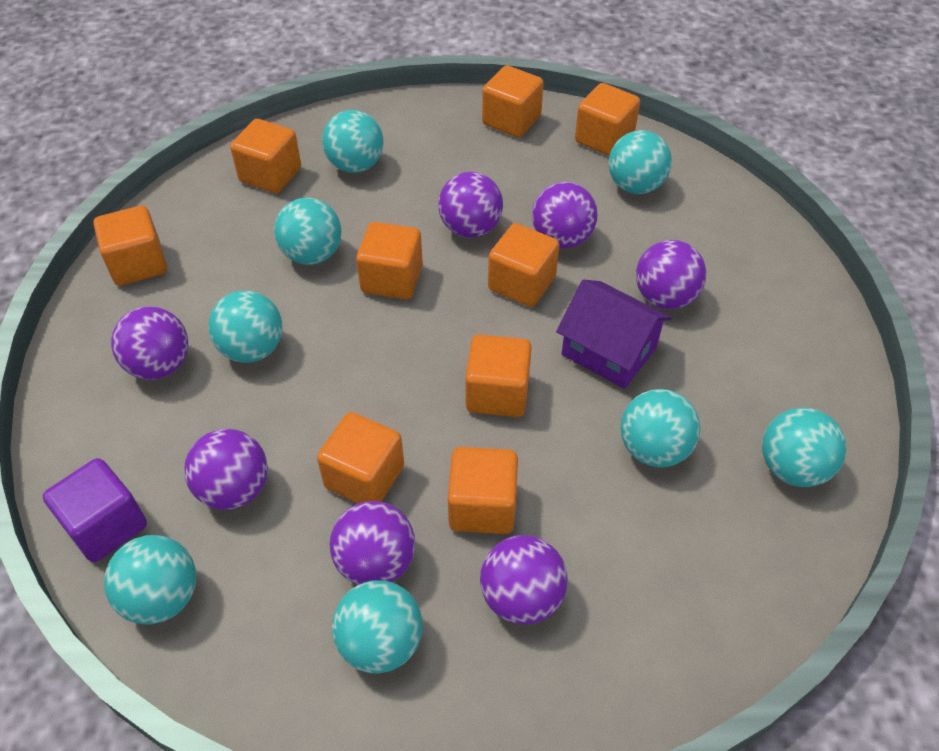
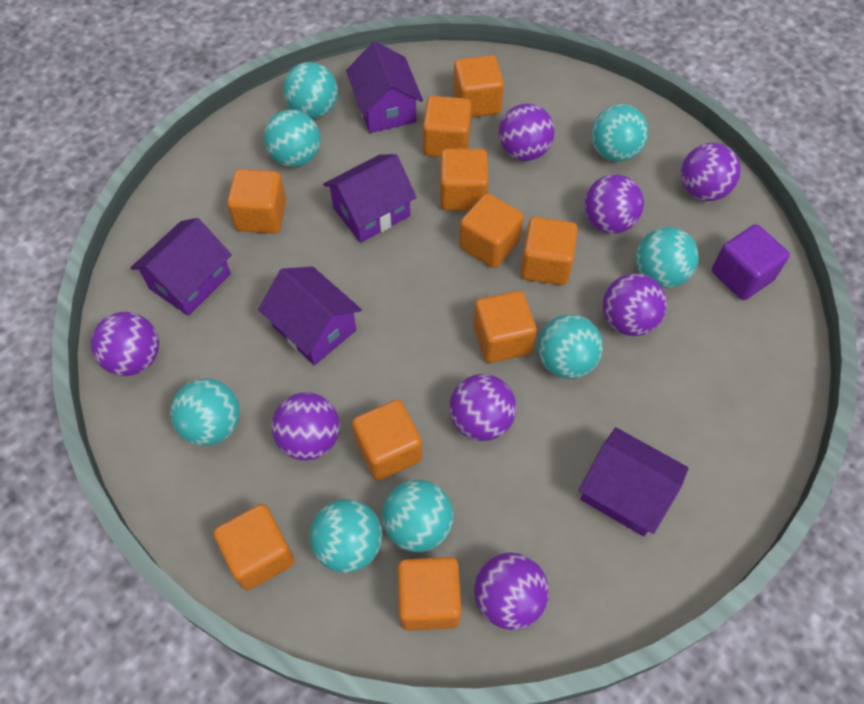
orange cube: [94,206,167,286] [230,119,301,193] [317,412,404,504] [356,222,423,300] [448,447,518,534] [465,335,532,417] [482,66,544,137] [488,223,559,307] [575,83,640,156] = 9 -> [213,504,295,590] [227,169,286,234] [352,400,422,481] [398,557,461,631] [423,96,472,157] [440,149,488,211] [453,55,504,117] [459,193,524,268] [473,291,537,363] [520,217,578,285] = 10
purple ball: [111,306,188,380] [184,429,268,510] [329,501,415,585] [438,172,503,238] [480,535,568,625] [532,182,598,248] [636,240,706,309] = 7 -> [91,312,159,376] [271,392,340,461] [449,374,516,441] [474,553,549,630] [499,103,555,161] [584,174,644,234] [603,273,667,336] [680,143,741,201] = 8
purple house: [556,279,672,389] = 1 -> [131,218,232,316] [258,266,362,365] [323,154,417,243] [346,41,423,133] [579,427,689,536] = 5

